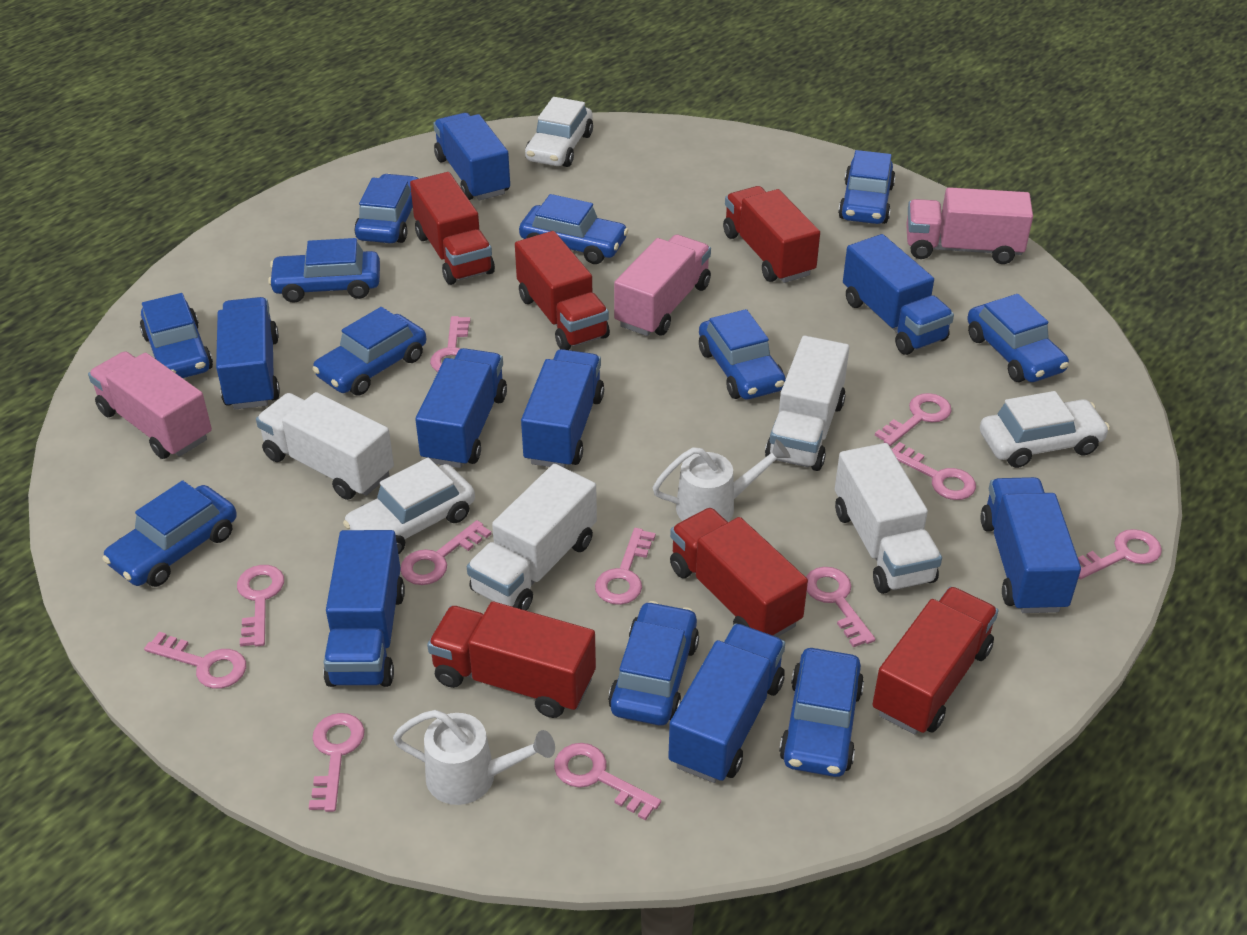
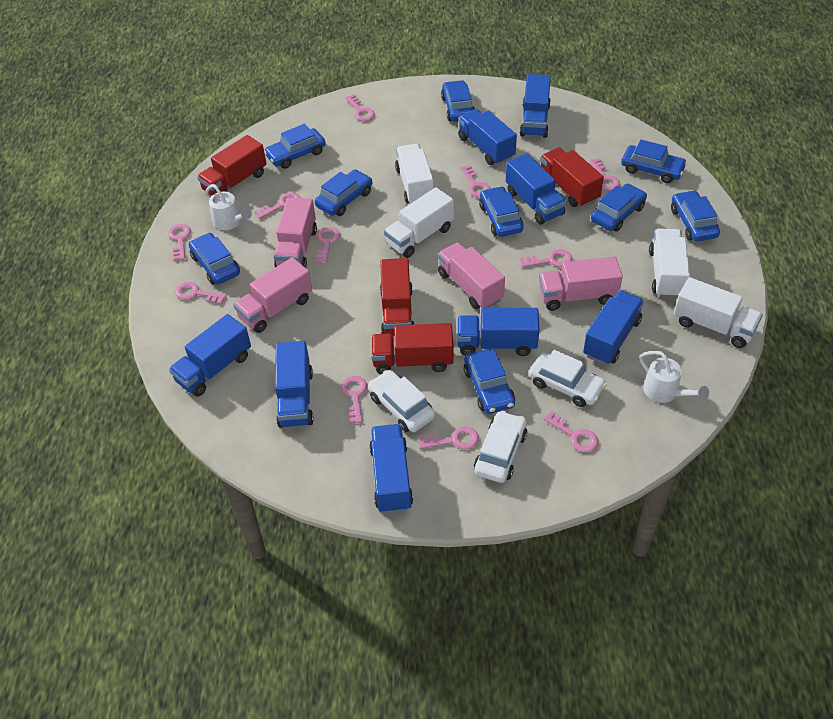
blue car: [102,480,237,587] [140,293,213,378] [268,238,380,303] [312,307,426,395] [354,174,419,243] [519,194,629,264] [608,601,699,725] [699,309,786,399] [779,648,864,777] [838,150,895,224] [967,294,1069,382] = 11 -> [189,233,240,285] [264,124,326,169] [315,169,372,216] [441,80,475,122] [464,349,515,414] [479,186,524,237] [591,183,647,232] [621,140,687,183] [671,190,720,242] = 9
pink truck: [88,351,212,459] [614,235,711,336] [906,187,1033,264] = 3 -> [233,257,312,333] [273,197,317,268] [438,242,505,309] [539,256,623,311] = 4
red truck: [410,172,495,285] [427,601,596,718] [515,231,610,350] [670,508,808,637] [723,186,820,283] [872,587,998,734] = 6 -> [197,135,267,196] [371,323,453,374] [380,258,415,336] [540,147,604,207] = 4

